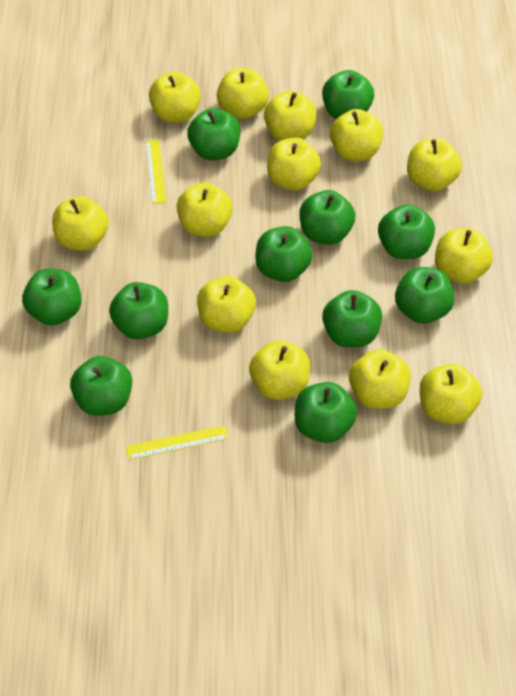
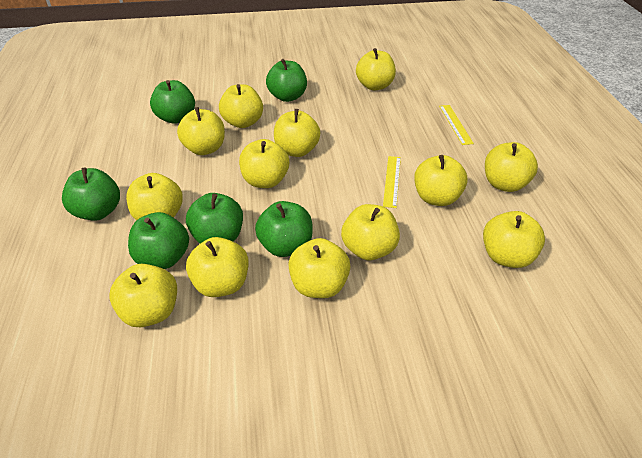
green apple: [22,269,82,325] [70,356,132,416] [109,282,168,340] [187,108,240,160] [255,226,313,282] [295,382,357,443] [299,190,355,245] [322,70,374,119] [322,290,382,348] [378,204,435,259] [395,267,454,324] = 11 -> [62,168,120,221] [128,212,189,269] [150,80,195,124] [186,193,243,244] [255,201,313,257] [266,59,307,102] = 6

